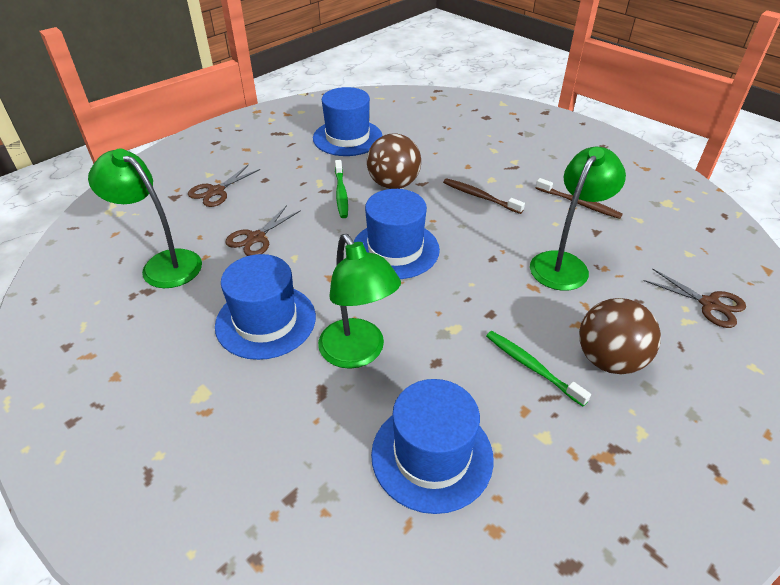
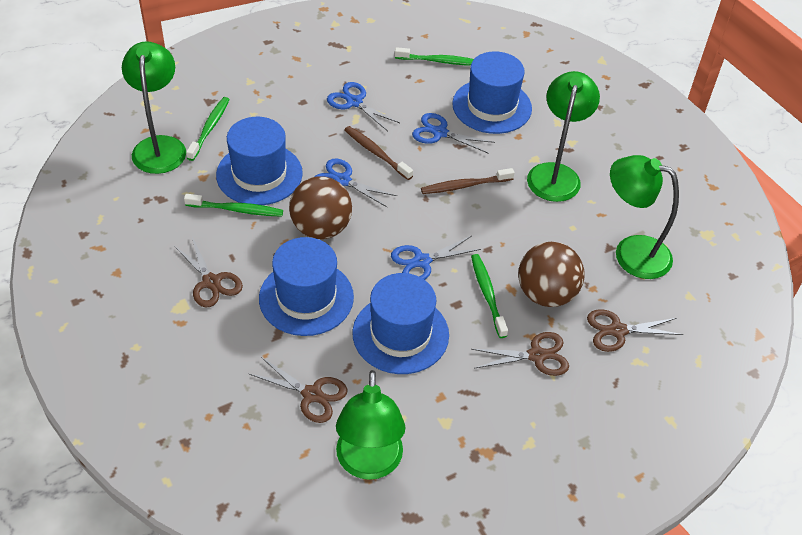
blue scissors: none = 0 -> [315,159,397,208] [327,82,400,131] [391,236,481,280] [412,113,495,154] = 4
brown scissors: [188,164,260,207] [225,205,301,256] [643,268,746,328] = 3 -> [173,237,243,307] [249,357,347,423] [471,332,569,376] [587,309,683,352] = 4
green lamp: [88,148,202,288] [318,234,401,369] [530,147,626,291] = 3 -> [122,41,186,174] [336,370,406,480] [527,71,600,202] [610,155,679,279] = 4
green toothbrush: [335,160,348,218] [486,331,591,406] = 2 -> [184,194,283,217] [186,97,230,161] [395,47,474,66] [471,254,508,338] = 4

